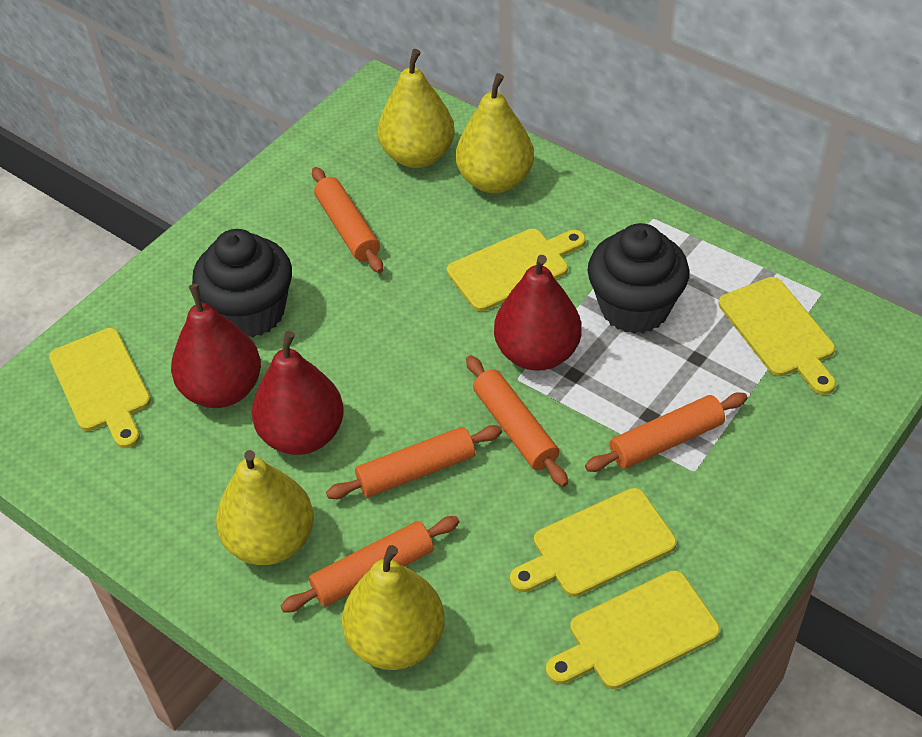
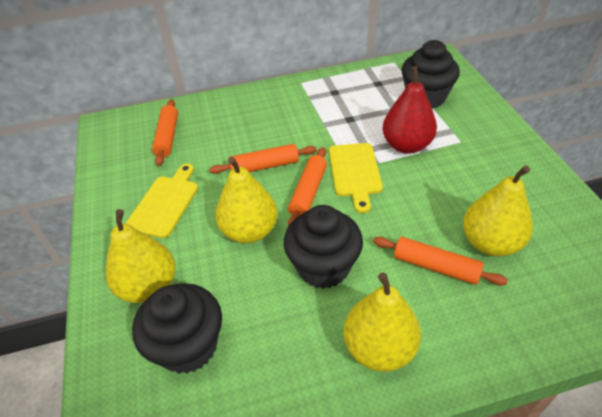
black cupcake: [192,229,292,337] [588,223,689,334] = 2 -> [132,283,222,374] [284,205,363,289] [402,40,460,109] = 3
orange rolling pin: [281,516,460,612] [312,167,383,273] [326,425,502,499] [466,356,568,487] [585,392,748,472] = 5 -> [152,99,178,166] [210,144,316,174] [288,147,327,226] [373,237,508,285] = 4
red pear: [171,284,261,408] [252,331,344,455] [494,255,581,371] = 3 -> [383,66,437,154] = 1
yellow cutting board: [49,328,151,448] [447,229,586,311] [510,488,676,597] [546,570,720,689] [719,277,836,395] = 5 -> [125,164,198,238] [329,143,383,213] = 2

